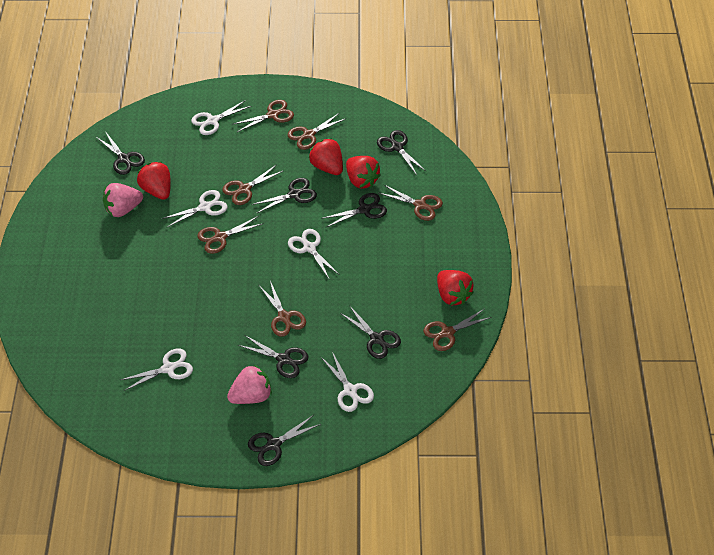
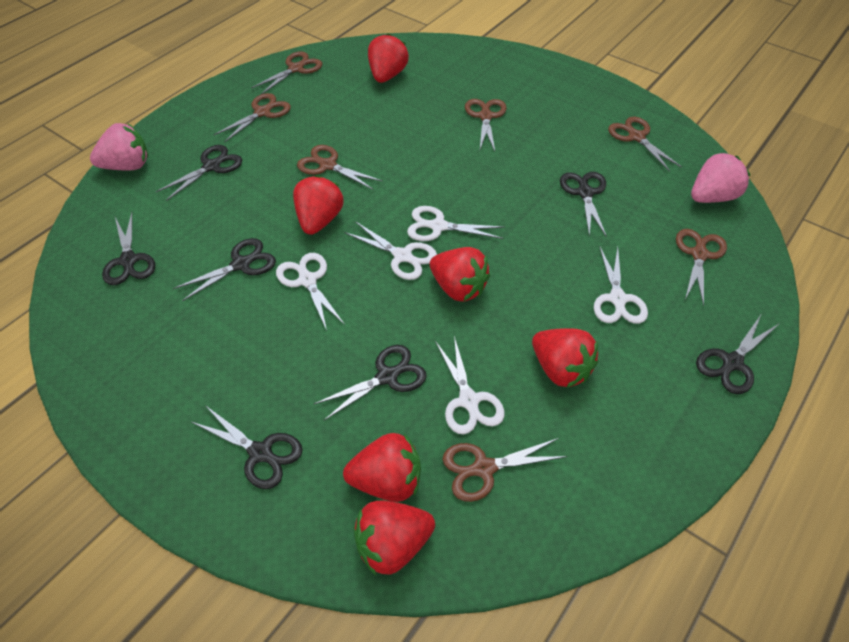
red strawberry: [137,162,171,200] [309,138,343,175] [346,156,381,189] [437,270,474,305] = 4 -> [293,175,344,235] [343,433,421,502] [354,501,435,575] [368,33,409,83] [430,247,490,302] [532,328,598,388] = 6

